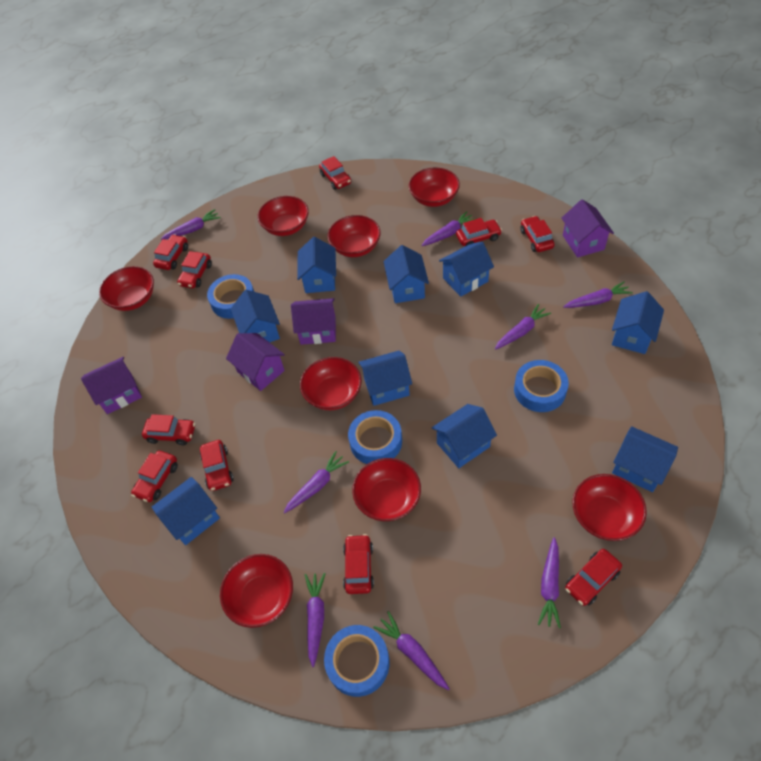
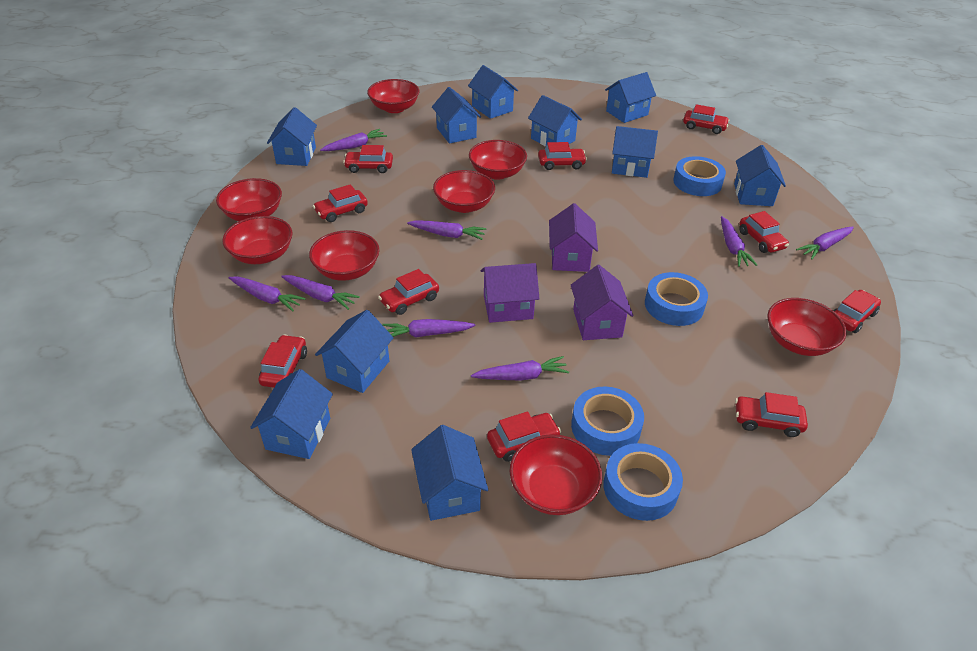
blue house: [152,477,220,545] [231,290,280,343] [297,237,336,293] [358,351,412,406] [383,245,429,303] [432,404,497,468] [439,242,494,297] [612,291,664,354] [612,426,678,492] = 9 -> [250,369,333,459] [267,107,317,166] [315,310,393,393] [411,425,488,521] [432,87,481,144] [468,65,518,119] [528,95,582,146] [605,72,656,123] [612,126,658,178] [734,145,786,206] = 10
purple house: [81,357,142,414] [226,333,285,391] [291,298,336,345] [561,199,614,258] = 4 -> [481,263,539,323] [549,203,598,272] [571,265,633,340] = 3

